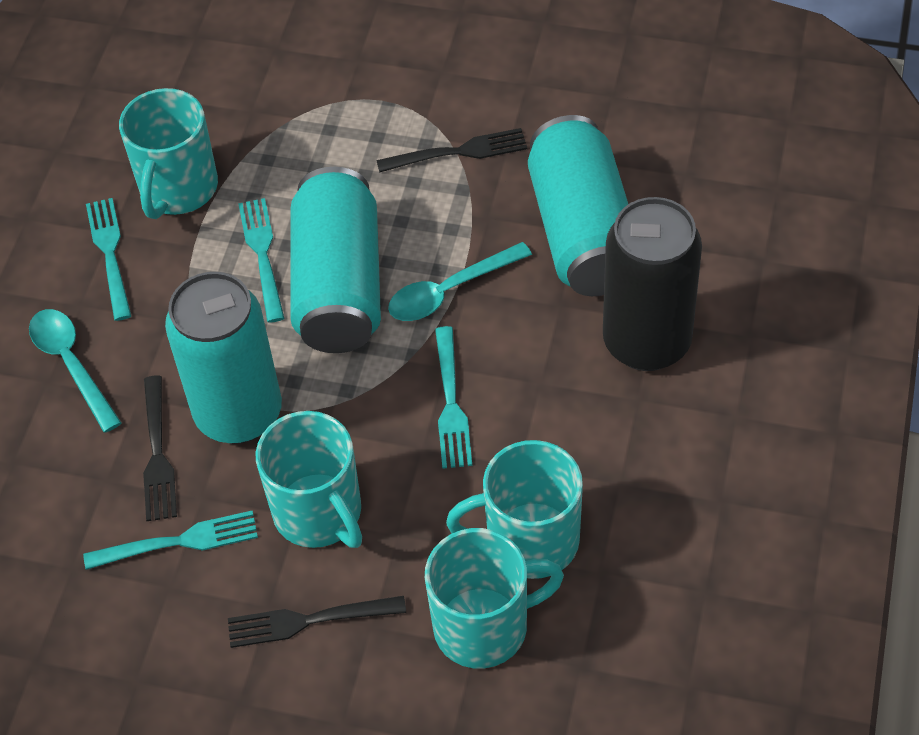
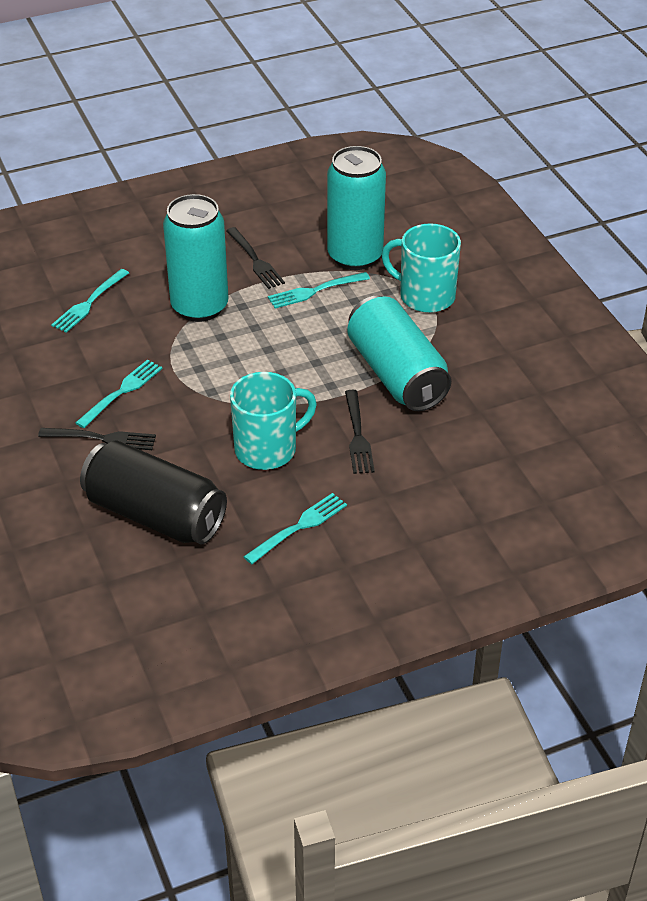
turquoise mug: [119,88,218,219] [256,411,362,548] [425,528,564,669] [446,440,583,579] = 4 -> [230,372,317,470] [381,224,461,313] = 2
turquoise spoon: [29,309,122,433] [388,242,532,321] = 2 -> none = 0

